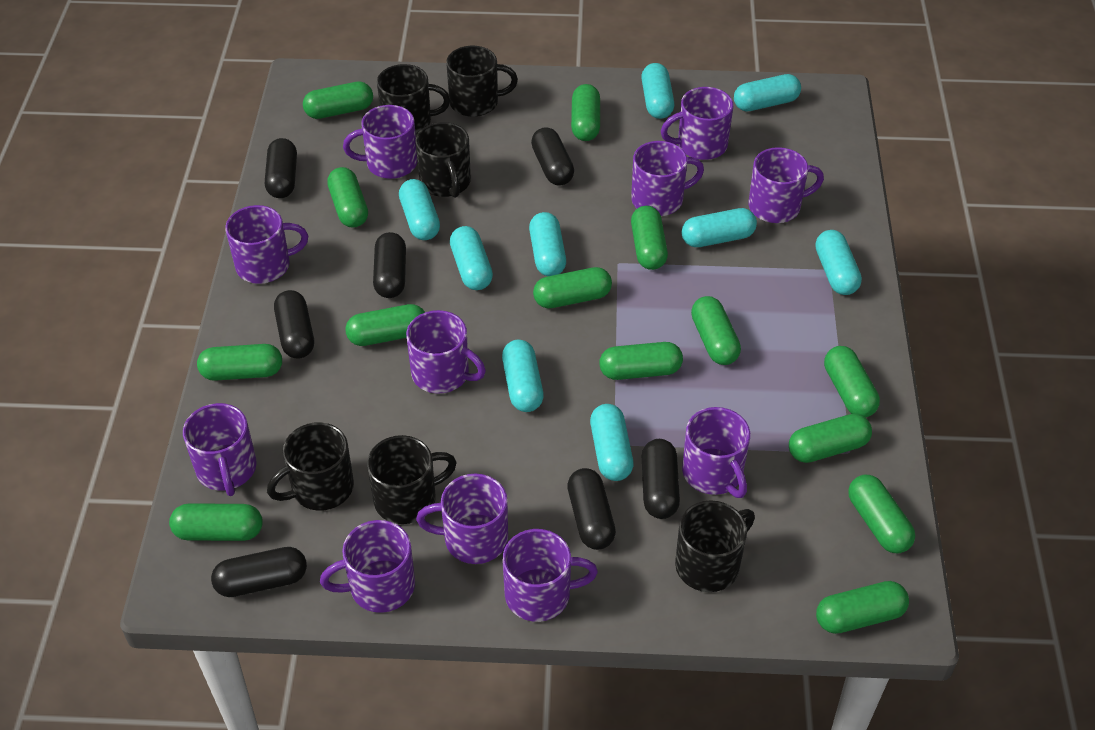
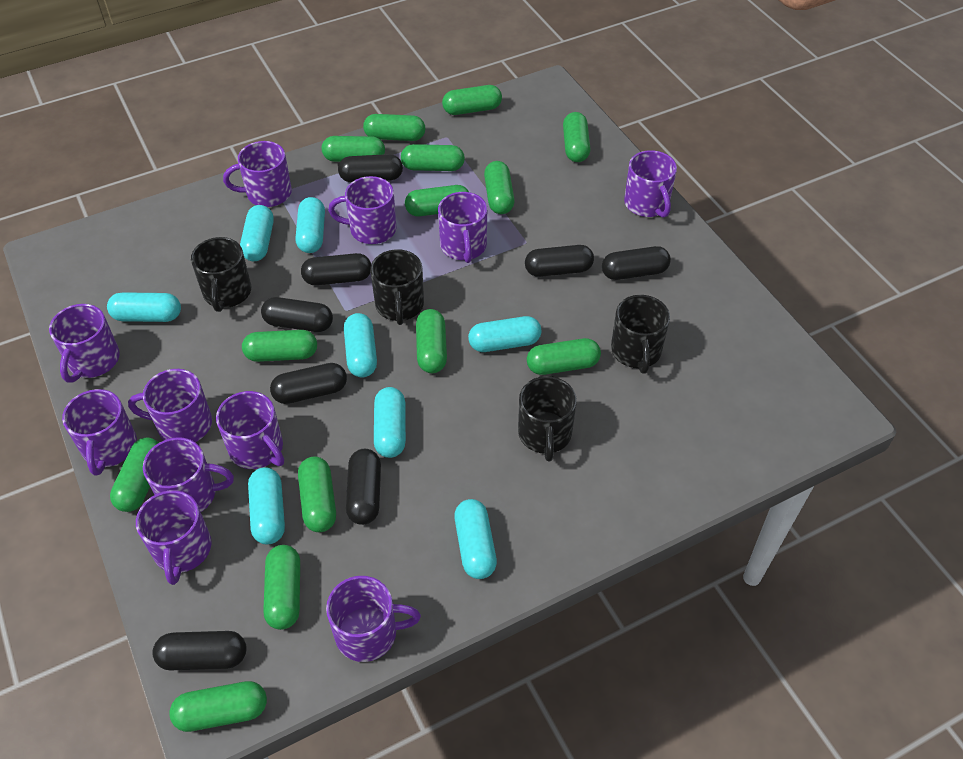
black capsule: [211,547,307,597] [265,138,297,198] [274,290,314,359] [373,232,406,298] [531,127,574,186] [567,468,616,550] [642,439,680,519] = 7 -> [152,631,246,670] [261,297,333,332] [270,363,347,404] [301,253,371,285] [338,154,403,182] [346,449,381,525] [525,245,594,277] [602,246,671,280] = 8
black mug: [267,422,354,511] [367,435,457,524] [377,64,450,134] [415,122,471,198] [446,46,518,117] [675,500,755,592] = 6 -> [191,237,251,312] [370,249,424,325] [518,376,577,462] [611,295,670,373] = 4
turquoise capsule: [399,179,440,240] [450,226,493,290] [502,340,544,412] [529,212,566,276] [590,404,634,481] [641,63,674,119] [682,208,757,247] [734,74,801,111] [815,230,862,295] = 9 -> [107,292,181,322] [240,205,274,261] [248,467,285,544] [295,197,325,253] [344,313,377,377] [374,387,406,458] [454,499,497,579] [468,316,541,352] = 8

